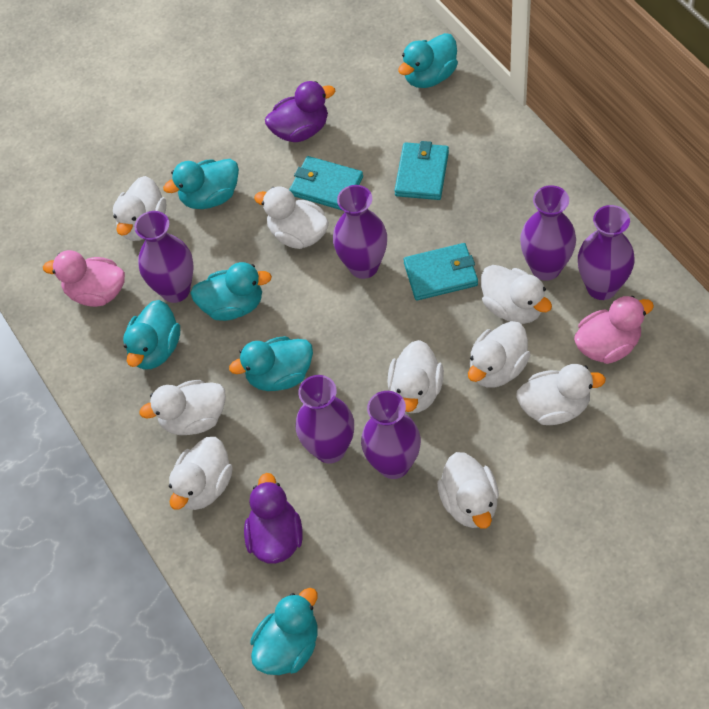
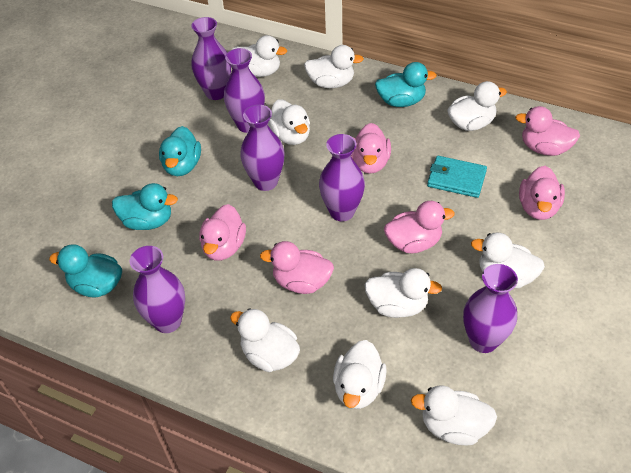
pink duck: [43,250,125,307] [574,296,654,364] = 2 -> [199,204,246,261] [260,241,334,294] [351,123,391,174] [384,201,455,253] [515,106,580,156] [519,166,565,220] = 6
purple duck: [244,473,303,564] [265,81,335,142] = 2 -> none = 0
turquoise duck: [123,300,180,369] [163,159,239,209] [190,262,272,321] [229,336,313,391] [250,588,318,675] [398,33,458,88] = 6 -> [49,244,122,298] [112,183,178,230] [159,126,201,176] [375,62,437,107] = 4
turquoise wallet: [289,156,363,211] [394,141,449,200] [404,243,478,301] = 3 -> [427,156,487,198] = 1

